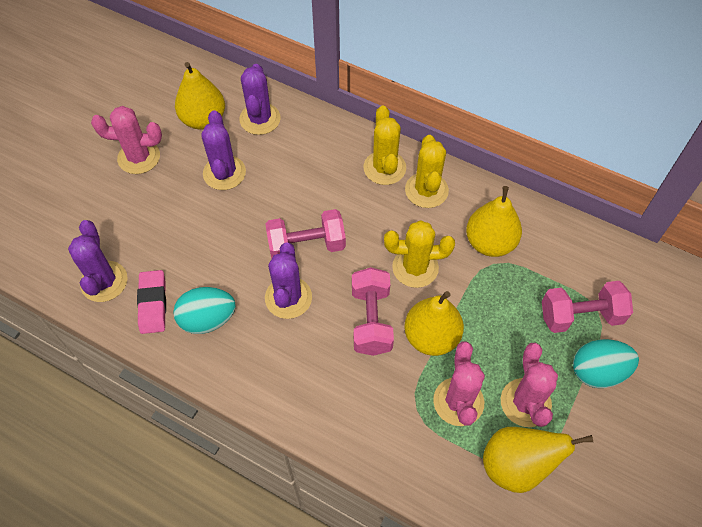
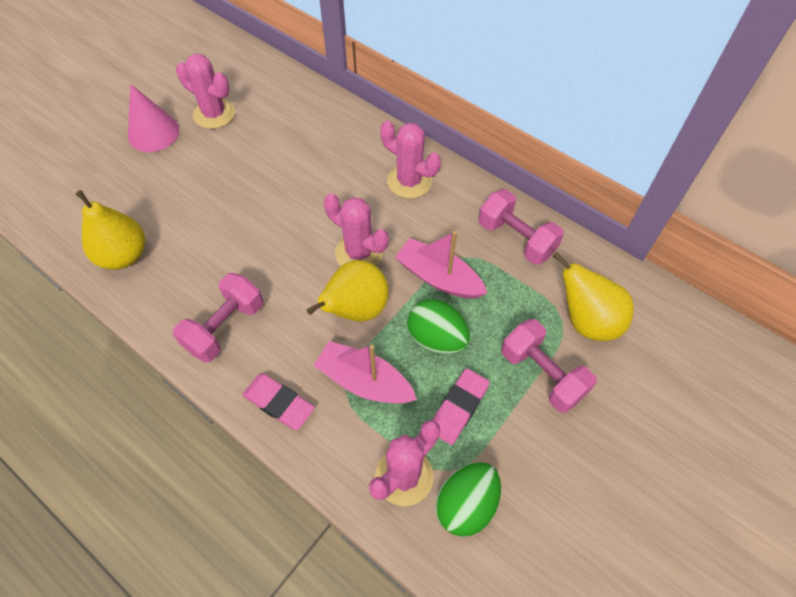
green egg: none = 0 -> [407,299,470,354] [435,462,501,537] = 2
pink boat: none = 0 -> [313,341,417,404] [395,231,487,299] = 2
pink cactus: [91,106,162,174] [433,342,485,426] [501,343,558,427] = 3 -> [176,54,235,129] [324,194,389,266] [369,420,440,506] [380,121,441,199] = 4
pink cone: none = 0 -> [128,84,179,152] = 1
pink eraser: [137,270,166,334] = 1 -> [242,374,315,430] [432,368,490,445] = 2
purple cactus: [68,220,128,302] [201,110,246,190] [239,64,281,135] [265,242,312,319] = 4 -> none = 0
turquoise egg: [173,287,236,334] [573,339,639,388] = 2 -> none = 0
yellow cactus: [364,105,406,185] [384,220,455,288] [405,135,449,208] = 3 -> none = 0
yellow pear: [175,62,225,129] [404,291,464,356] [466,186,522,257] [483,427,593,493] = 4 -> [76,190,145,270] [307,260,389,322] [553,252,634,341] = 3

